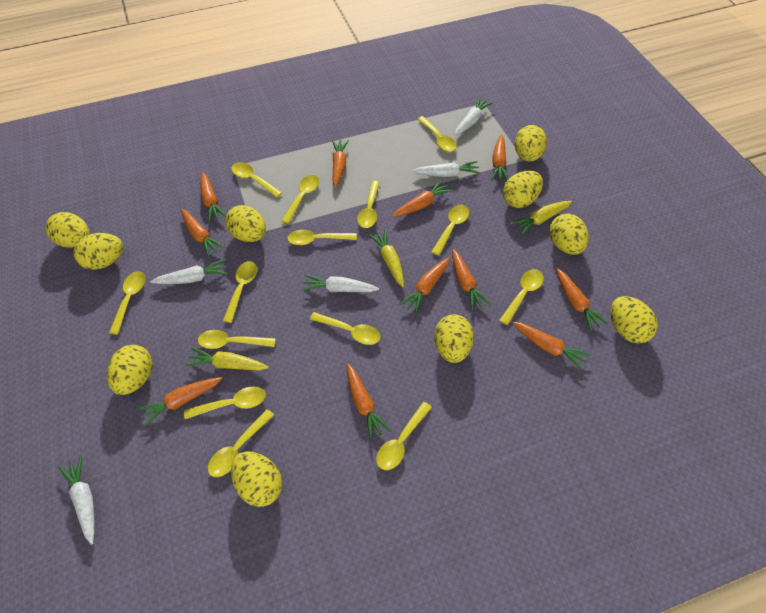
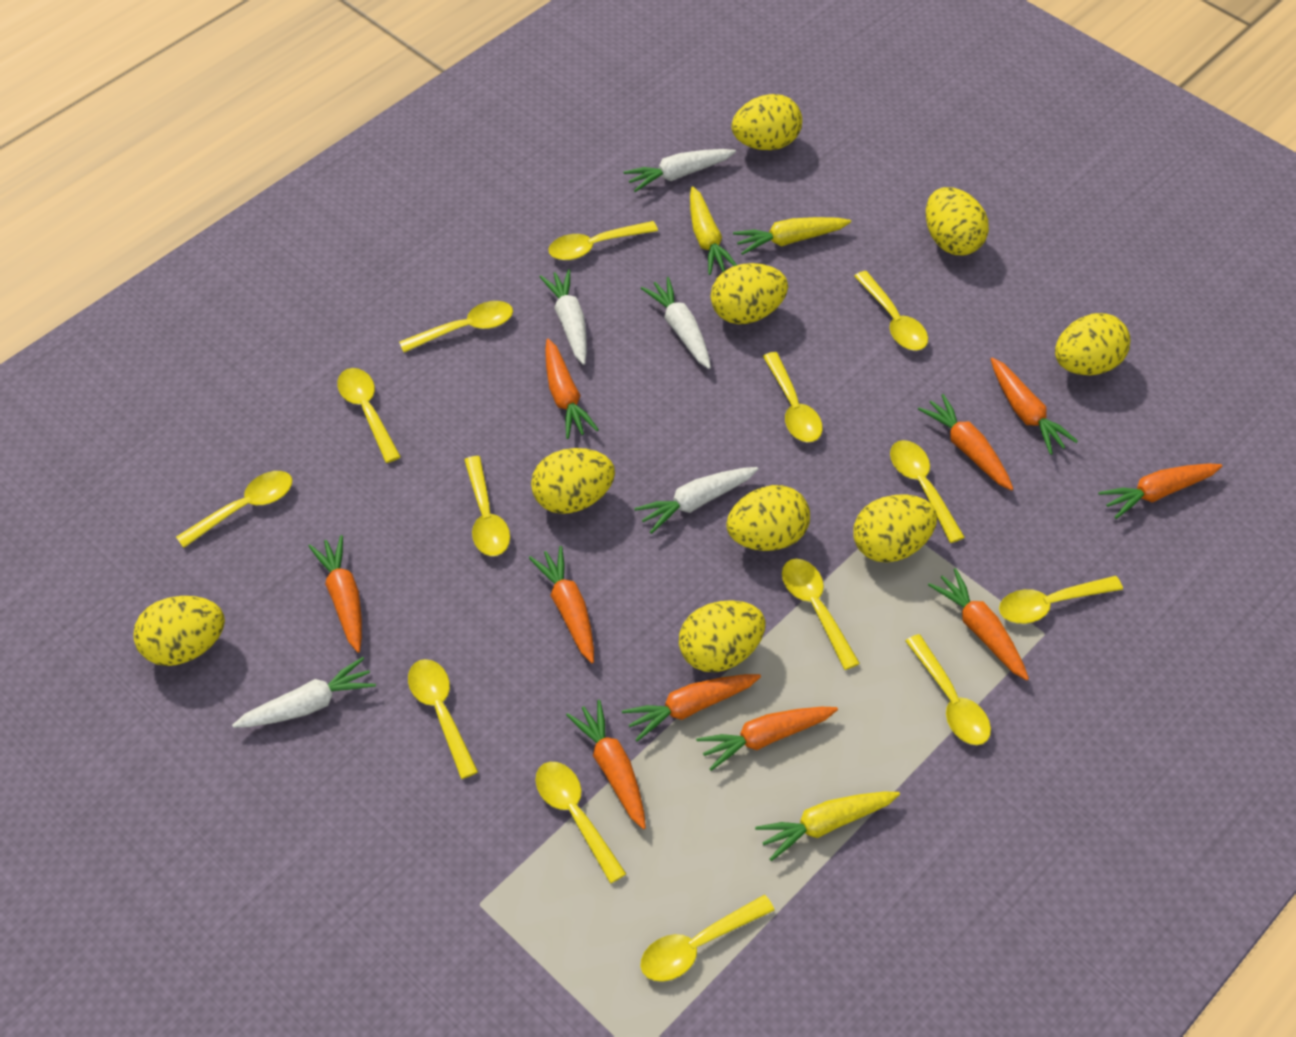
orange carrot: [137,377,222,426] [181,209,224,257] [200,172,226,222] [332,140,349,187] [347,364,391,440] [392,180,453,217] [400,257,450,313] [452,249,491,310] [491,134,508,181] [513,322,591,370] [556,268,608,331] = 11 -> [308,535,362,653] [529,546,594,663] [545,339,599,439] [566,700,646,829] [622,674,761,742] [696,707,838,771] [918,394,1013,491] [928,568,1029,681] [991,357,1078,455] [1098,463,1222,519] = 10
yellow egg: [45,212,90,248] [74,233,123,270] [107,345,153,395] [225,205,266,242] [231,451,283,507] [434,314,474,363] [503,171,543,208] [515,125,547,162] [549,213,589,255] [610,296,658,343] = 10 -> [133,596,225,666] [531,448,615,514] [679,600,766,672] [711,263,788,324] [726,485,810,551] [731,94,802,150] [853,495,937,562] [926,187,989,255] [1055,313,1130,375] = 9

